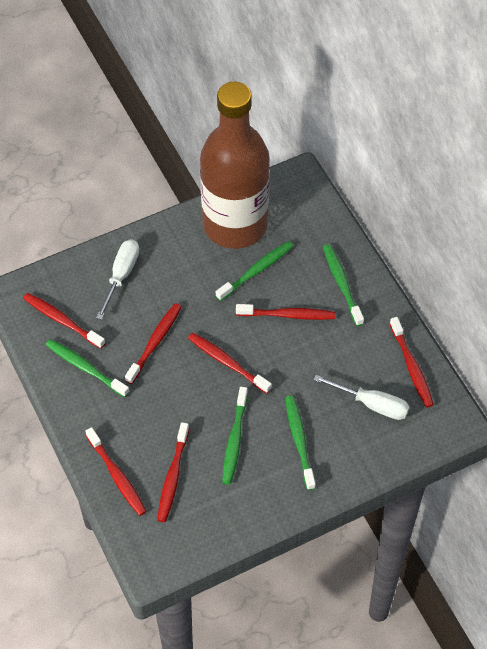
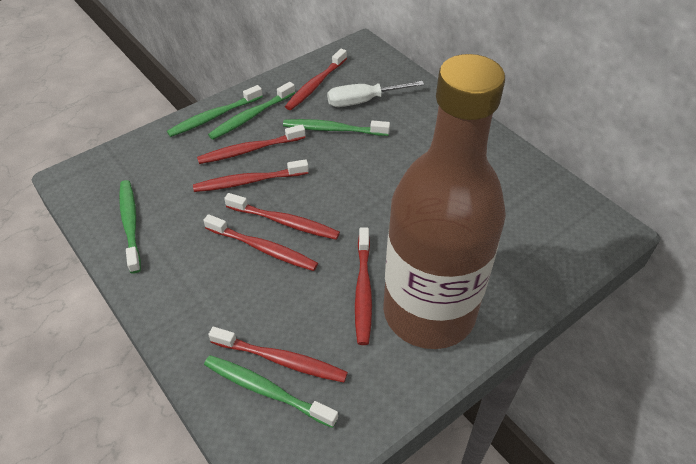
white screwdriver: [96,239,139,320] [313,375,409,420] = 2 -> [327,81,424,107] = 1

